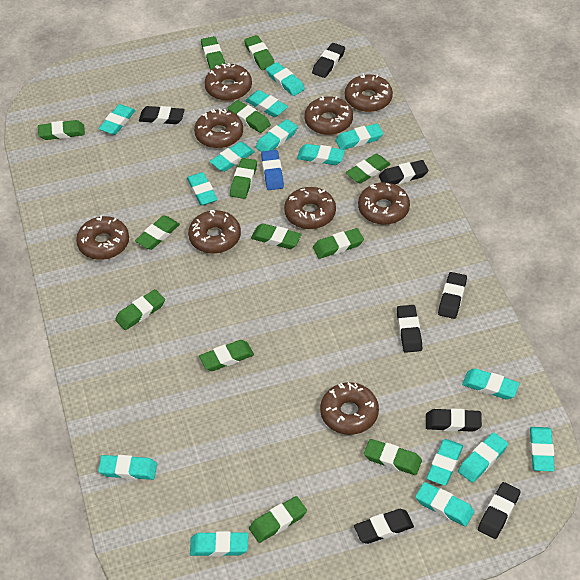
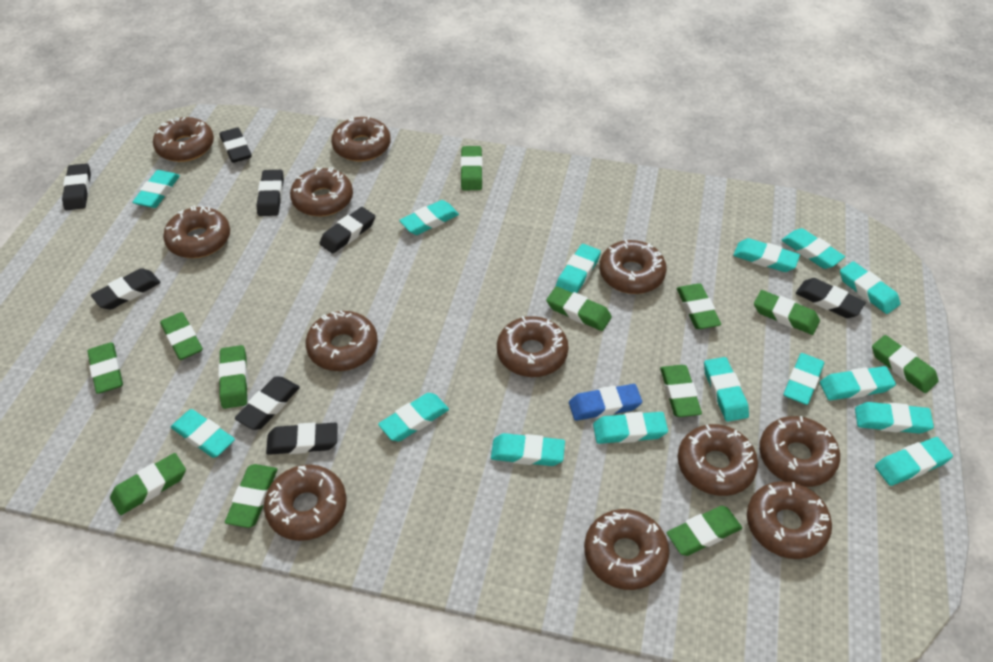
brown donut: [76,215,129,260] [188,210,241,254] [194,109,243,148] [205,63,252,101] [284,187,336,229] [304,96,353,135] [320,382,379,435] [345,74,393,112] [358,182,410,225] = 9 -> [153,117,214,162] [163,205,230,258] [264,465,347,541] [290,167,353,216] [306,310,378,371] [331,116,391,162] [497,316,569,377] [584,509,669,590] [599,239,667,294] [678,424,758,496] [747,481,832,559] [759,416,840,487] = 12
green eraser: [38,120,85,140] [115,289,165,330] [135,216,180,250] [199,340,254,371] [201,36,225,70] [228,100,271,133] [230,158,257,199] [244,35,274,70] [249,496,307,543] [251,223,302,249] [313,228,364,259] [346,154,391,184] [364,439,422,475] = 13 -> [87,343,123,394] [110,453,186,515] [160,312,203,360] [218,345,248,409] [225,464,277,528] [461,146,483,190] [546,286,612,331] [660,365,702,417] [667,506,742,556] [677,283,721,329] [754,290,820,335] [872,335,939,393] = 12

